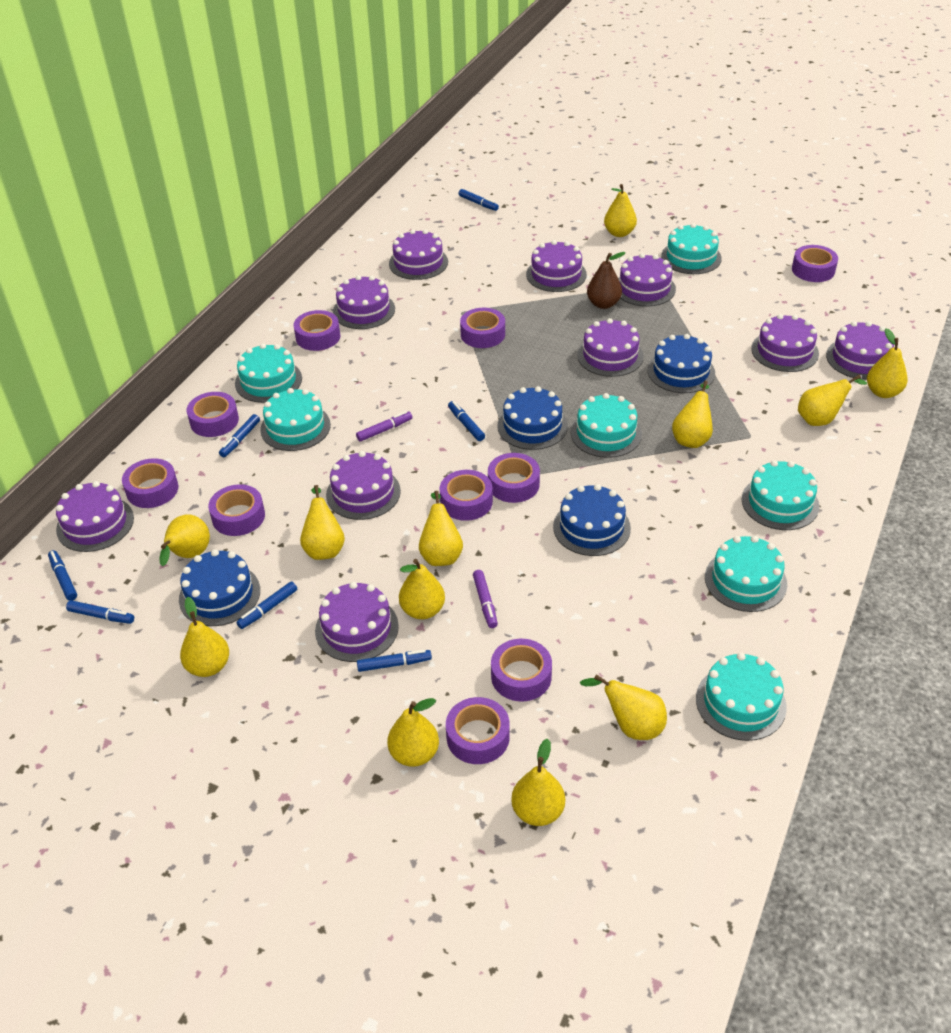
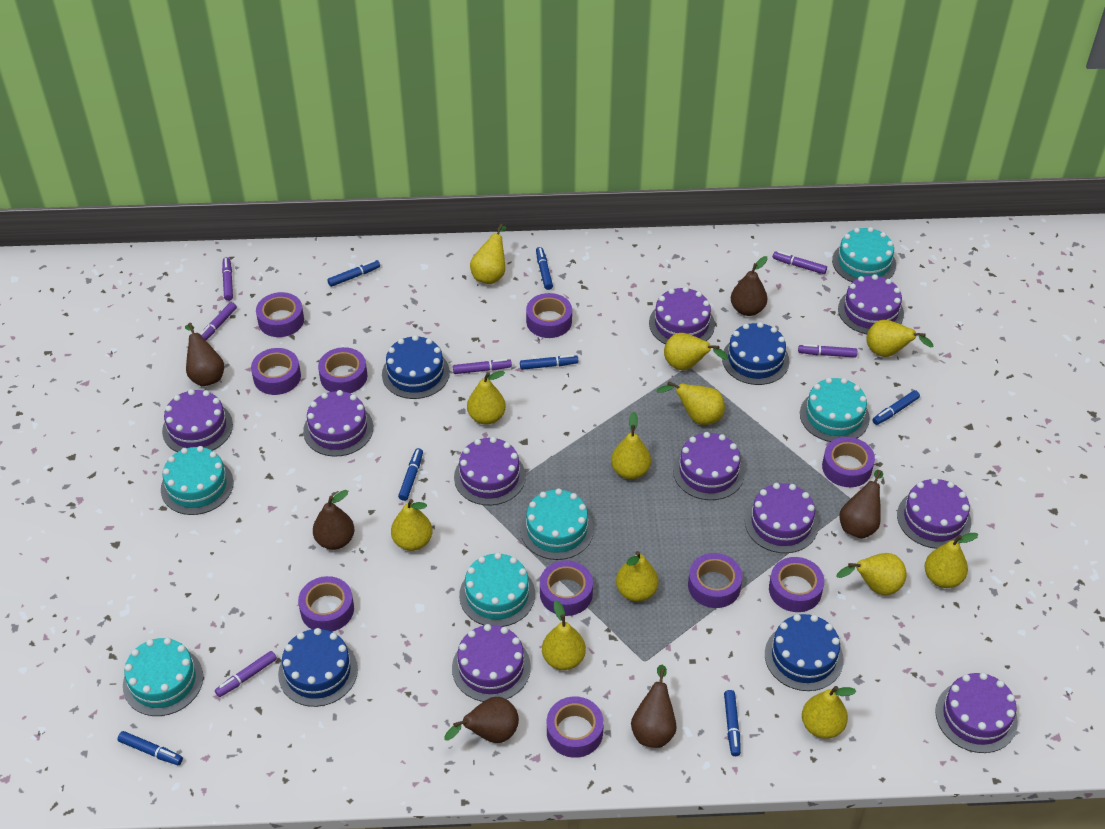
brown pear: [587,252,625,309] = 1 -> [185,323,224,386] [313,490,354,550] [444,697,519,743] [631,665,677,748] [731,256,768,316] [839,470,883,539] = 6
purple marker: [356,411,413,442] [473,570,498,628] = 2 -> [200,302,237,341] [215,651,277,697] [222,257,233,301] [453,359,512,374] [773,251,827,274] [798,344,857,358] = 6
turquoise cake: [235,343,302,403] [260,388,331,451] [570,393,642,458] [661,223,722,274] [696,653,787,741] [705,536,787,612] [742,460,819,530] = 7 -> [123,638,203,716] [161,446,234,515] [459,552,535,627] [520,488,594,560] [800,378,870,442] [832,227,896,282] = 6

